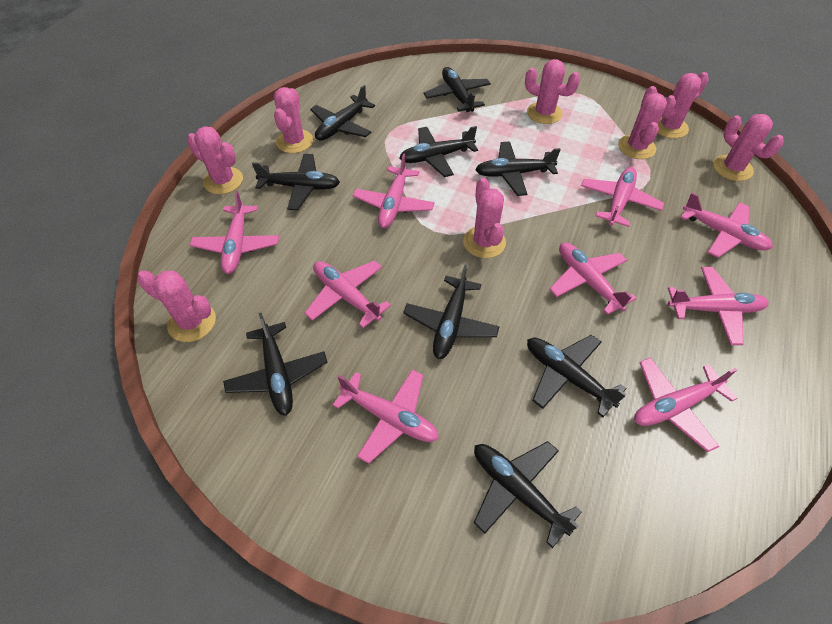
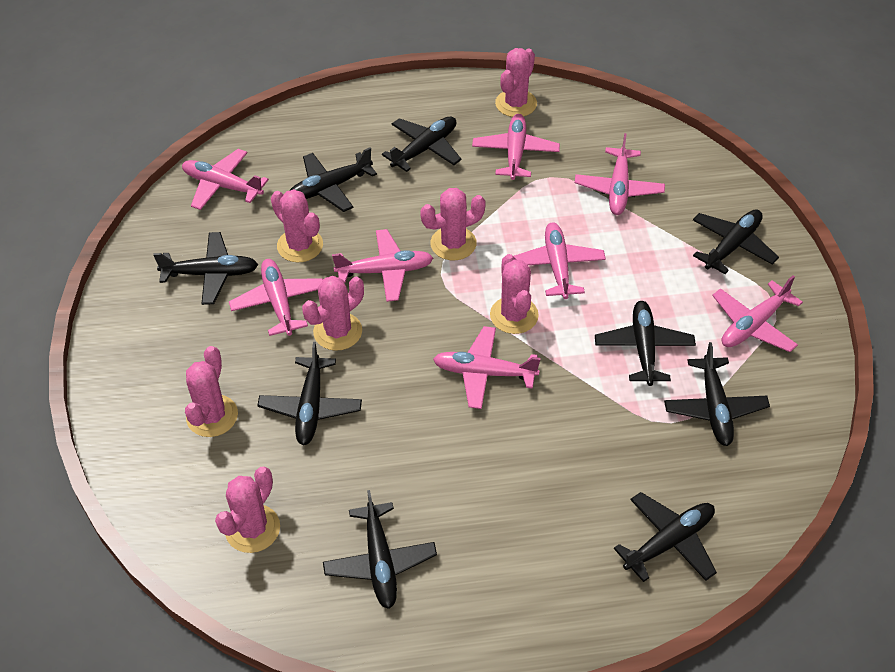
pink cactus: [137,270,216,342] [187,126,243,194] [274,87,313,153] [463,178,506,258] [525,59,581,124] [618,86,667,159] [658,72,709,138] [713,114,784,181] = 8 -> [185,346,238,437] [215,467,280,553] [271,189,323,262] [302,276,364,351] [420,188,486,260] [490,254,539,334] [495,48,537,117] = 7
pink plane: [190,191,279,274] [304,260,391,328] [333,370,439,464] [353,153,435,228] [549,243,637,315] [581,167,664,227] [634,358,737,452] [668,267,769,345] [680,193,773,258] = 9 -> [182,149,269,210] [229,259,323,336] [332,229,433,302] [433,326,541,409] [472,114,560,180] [514,222,606,299] [574,133,665,215] [712,275,803,352] = 8

